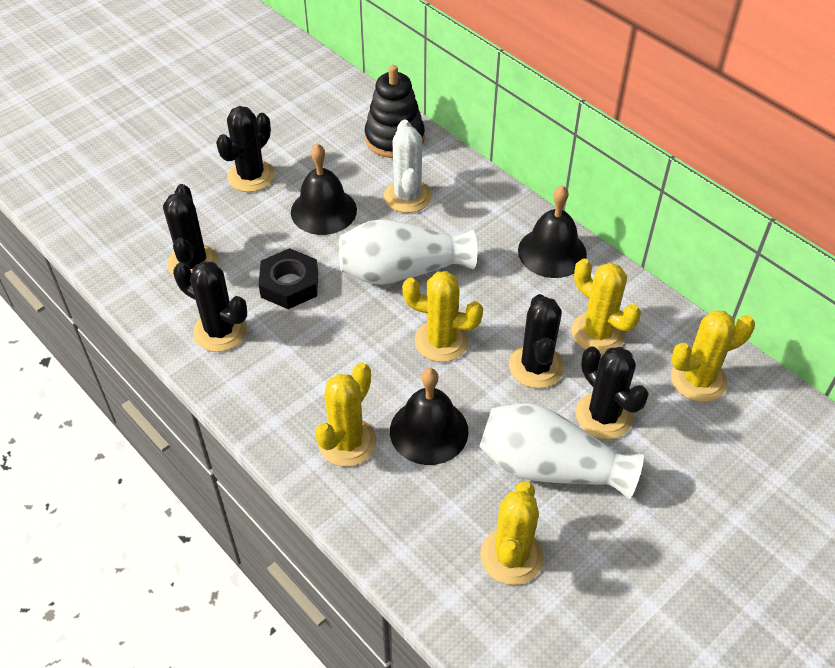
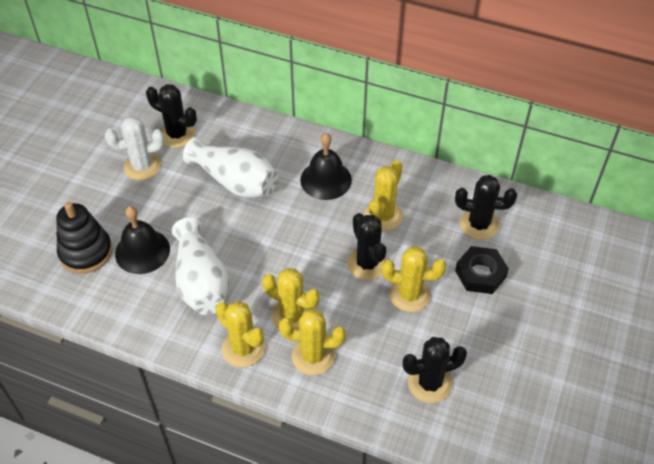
black bell: [291,144,357,235] [390,368,468,465] [518,185,587,278] = 3 -> [115,206,170,274] [300,133,352,200] = 2
black cactus: [163,184,219,276] [173,261,247,352] [216,106,275,192] [509,294,564,388] [576,347,649,439] = 5 -> [146,84,197,148] [347,213,387,280] [402,337,467,403] [455,175,517,240] = 4

